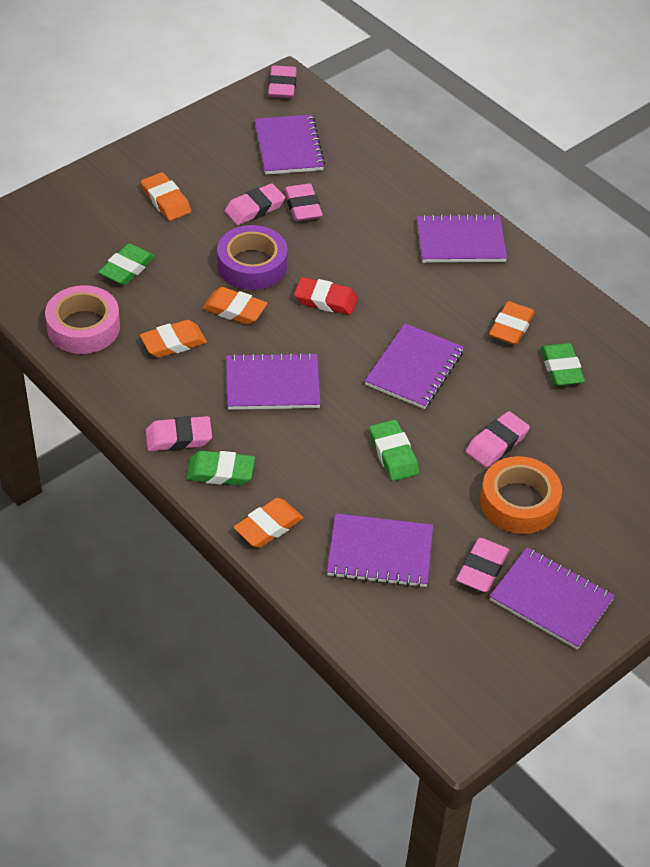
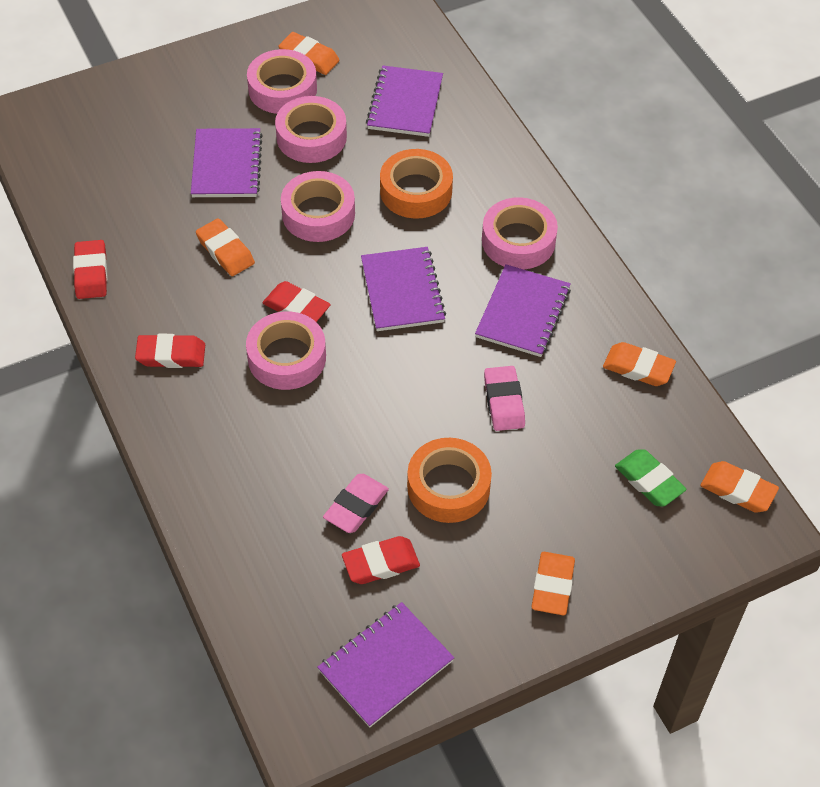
green eraser: [98,243,155,285] [186,451,255,485] [369,420,419,481] [541,343,585,386] = 4 -> [615,449,687,506] = 1
orange tape: [480,456,562,534] = 1 -> [380,149,453,218] [407,438,492,523] = 2
pink eraser: [145,416,212,451] [225,183,285,225] [268,65,297,98] [284,183,323,221] [456,538,509,592] [466,411,530,468] = 6 -> [323,474,389,533] [484,366,525,431] = 2
pink tape: [45,285,120,354] = 1 -> [246,311,326,390] [247,49,317,114] [275,96,347,163] [281,171,355,242] [482,197,558,269] = 5
purple notebook: [226,353,321,410] [254,115,325,175] [327,513,433,588] [365,323,464,409] [417,214,507,263] [490,547,615,650] = 6 -> [191,128,263,197] [317,602,454,727] [361,247,446,331] [366,65,443,137] [475,264,571,357] = 5
purple tape: [217,225,288,290] = 1 -> none = 0
red eraser: [294,277,358,315] = 1 -> [73,240,107,299] [135,334,205,368] [263,281,331,322] [342,536,420,584] = 4

